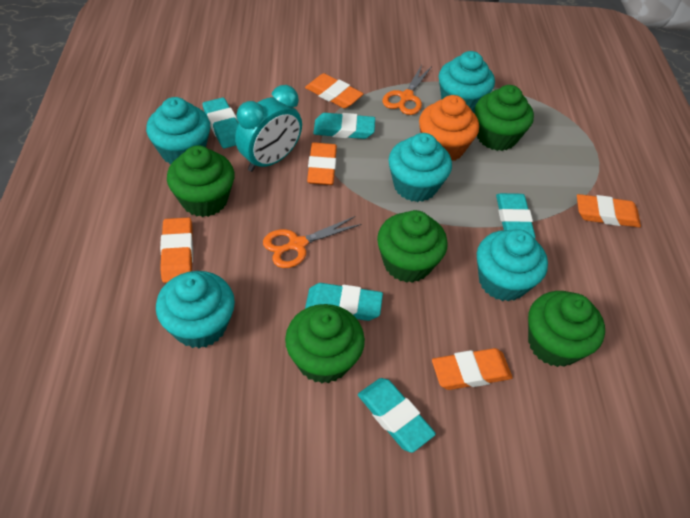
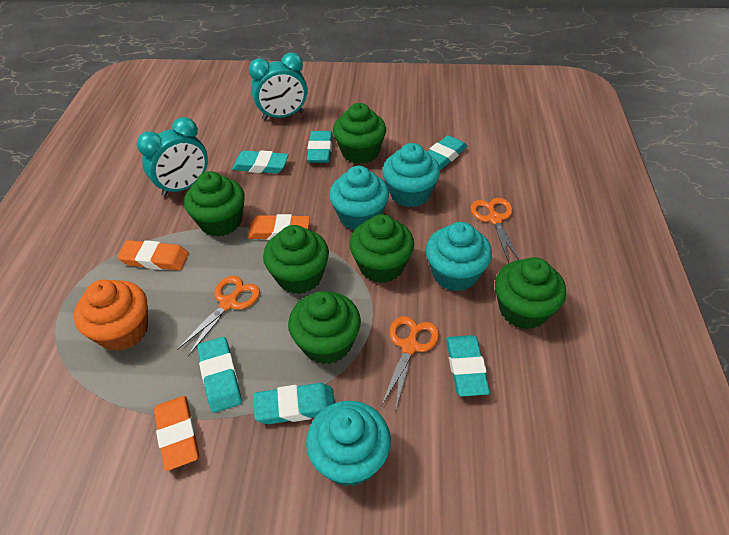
green cupcake: [167,145,234,217] [285,304,365,384] [377,210,448,283] [475,85,534,151] [528,291,605,367] = 5 -> [184,171,245,237] [263,225,329,294] [288,291,361,364] [333,103,386,164] [349,214,414,283] [495,257,566,329] = 6
orange eraser: [160,217,193,283] [305,73,363,108] [307,142,337,185] [432,348,513,390] [577,194,641,227] = 5 -> [117,240,189,270] [154,396,199,471] [248,214,310,240] = 3
orange scissors: [263,216,361,268] [382,65,432,115] = 2 -> [177,276,260,356] [381,316,439,408] [471,198,520,263] = 3
turquoise clock: [235,85,302,172] = 1 -> [137,117,208,197] [249,53,307,120] = 2
turquoise cupcake: [146,97,210,165] [156,271,235,348] [388,133,452,202] [439,51,495,113] [477,229,548,302] = 5 -> [306,401,391,487] [329,166,389,230] [382,143,440,207] [426,222,492,291] = 4
turquoise eraser: [203,97,239,149] [305,283,383,321] [313,113,375,139] [358,378,436,453] [496,193,536,239] = 5 -> [197,337,242,413] [232,150,289,174] [254,383,335,424] [307,131,333,163] [428,135,467,170] [446,335,490,397] = 6

